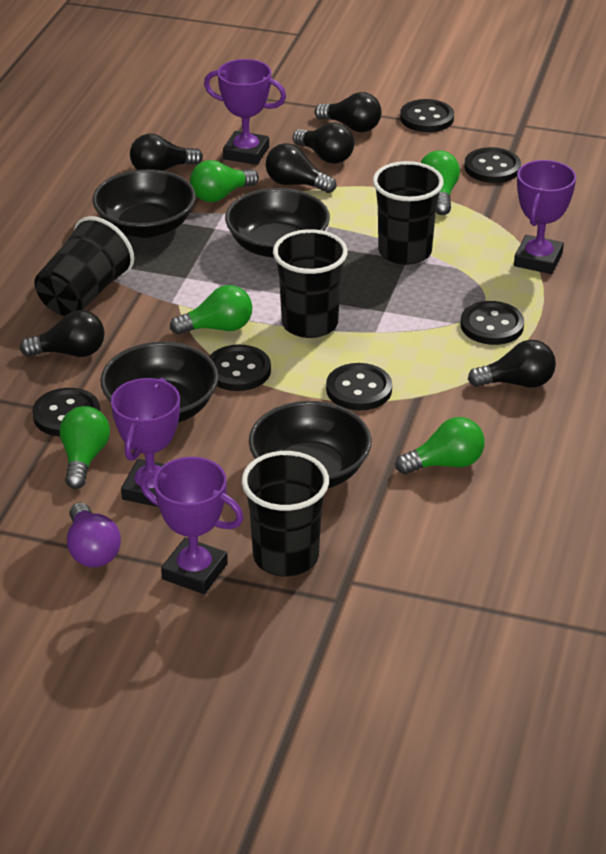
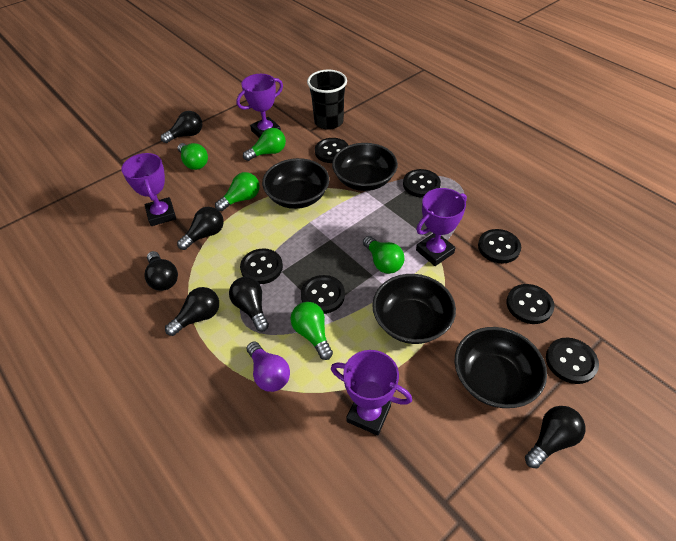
black button: [32,388,100,437] [209,345,271,391] [326,363,392,411] [400,99,454,132] [461,301,524,345] [464,147,521,183] = 6 -> [240,248,283,284] [301,275,345,314] [315,138,349,163] [403,169,441,198] [478,229,521,263] [507,284,555,324] [546,338,599,384] = 7
black cup: [34,216,134,316] [242,451,329,576] [273,229,348,338] [373,161,444,265] = 4 -> [307,69,347,130] = 1

